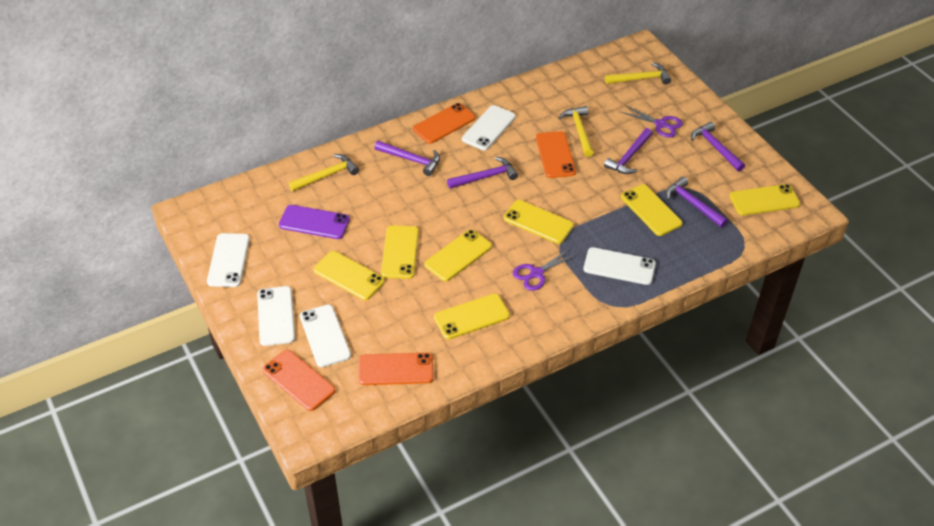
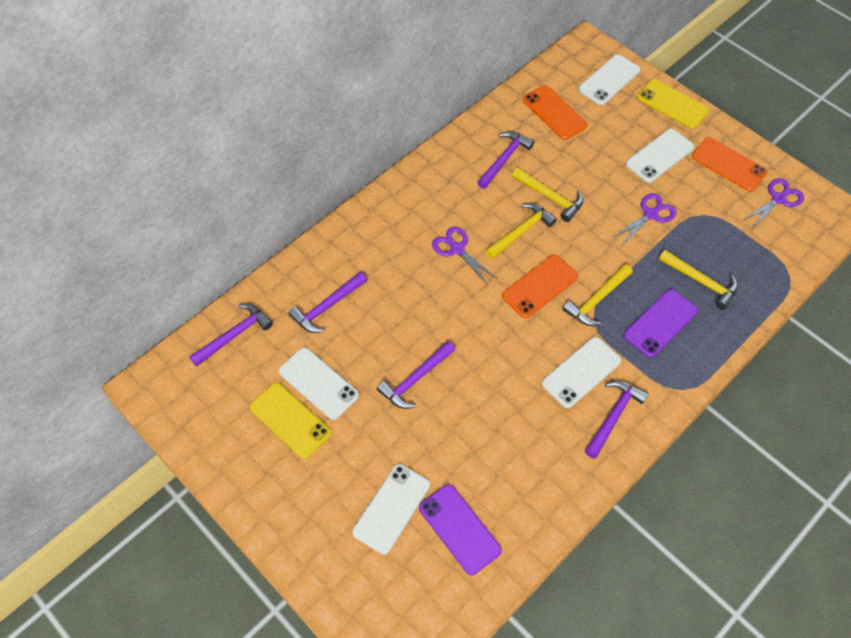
orange phone: [262,350,335,411] [358,353,434,385] [413,103,476,144] [536,131,576,178] = 4 -> [502,254,578,318] [523,85,588,140] [692,137,768,192] = 3
purple phone: [279,205,350,239] = 1 -> [419,484,502,575] [624,289,698,358] = 2
purple scissors: [513,248,578,291] [621,105,683,138] = 2 -> [432,227,498,285] [613,193,676,245] [742,178,804,229] = 3
yellow hammer: [289,154,359,191] [559,106,594,157] [605,63,671,85] = 3 -> [486,203,557,259] [512,167,583,222] [562,264,633,326] [659,250,738,310] = 4
yellow phone: [313,251,385,300] [381,225,419,279] [424,229,492,281] [434,293,510,340] [503,200,574,244] [621,184,682,236] [730,184,800,216] = 7 -> [250,383,331,459] [637,79,709,129] = 2

